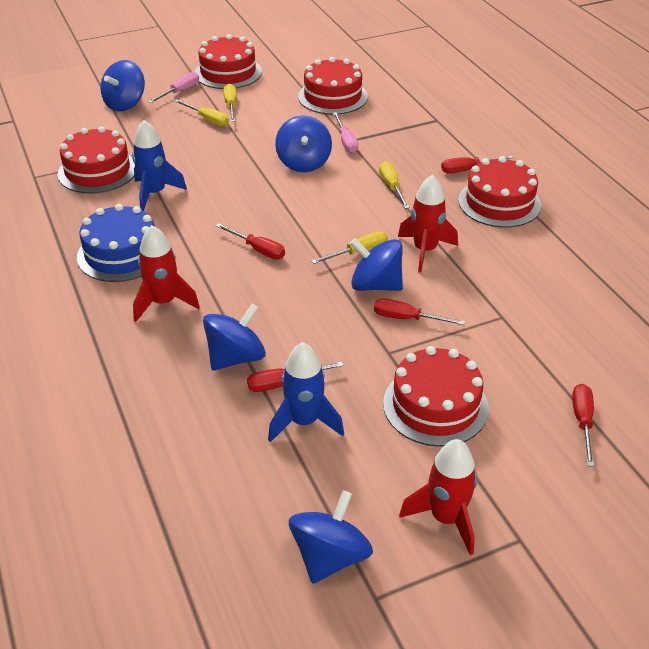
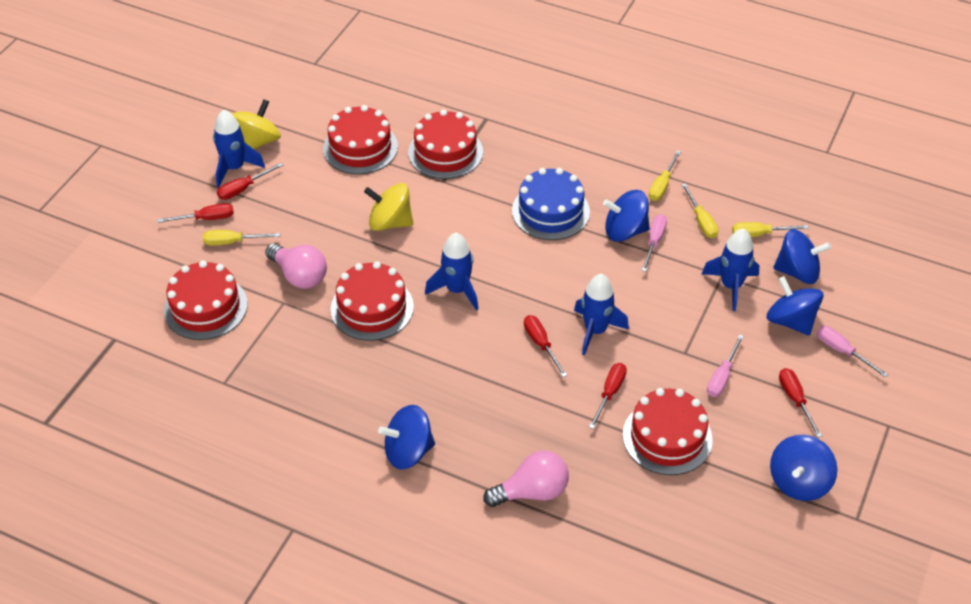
blue rocket: [132,120,187,211] [268,342,344,442] = 2 -> [213,109,265,188] [425,233,478,311] [574,274,629,355] [702,228,760,311] = 4
pink light bulb: none = 0 -> [265,244,327,289] [483,450,569,507] = 2
pink screwdriver: [148,72,199,103] [333,113,358,153] = 2 -> [641,214,667,272] [707,335,744,397] [817,326,888,377] = 3
red rocket: [133,225,200,322] [398,175,458,272] [399,439,478,555] = 3 -> none = 0
yellow spinning top: none = 0 -> [232,99,281,149] [364,183,413,231] = 2

